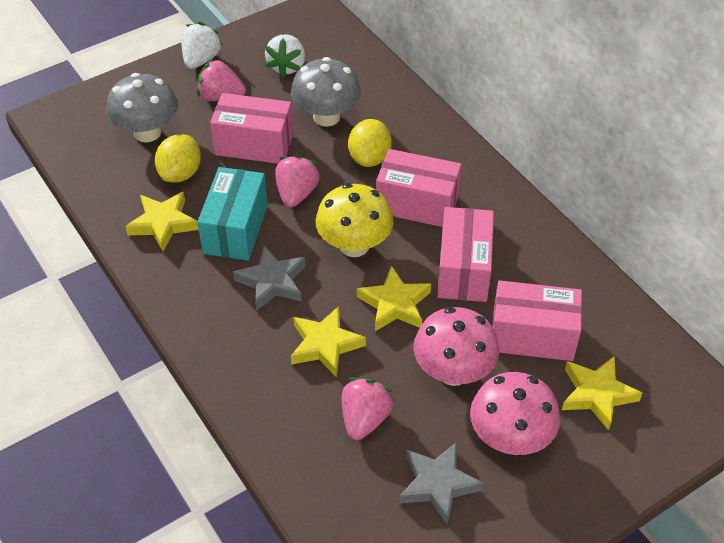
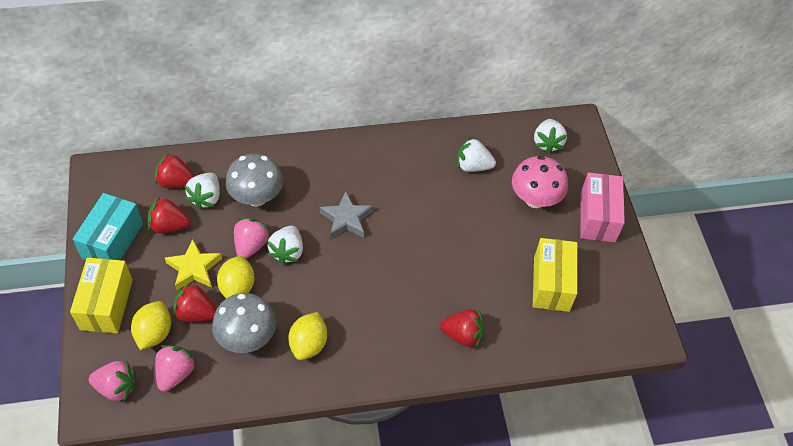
grey star: [233,246,306,311] [399,442,484,525] = 2 -> [320,191,373,239] = 1
pink box: [210,93,294,164] [376,149,462,227] [437,207,494,302] [492,280,582,361] = 4 -> [580,172,625,243] = 1
pink mushroom: [413,307,499,386] [470,372,560,455] = 2 -> [512,156,568,208] = 1
red strawberry: none = 0 -> [148,196,190,233] [155,152,195,188] [173,283,217,322] [440,309,484,347] = 4
white strawberry: [181,22,223,69] [265,34,305,77] = 2 -> [184,173,220,210] [267,226,303,265] [457,137,496,172] [534,119,567,154] = 4
yellow box: none = 0 -> [70,258,133,333] [533,238,578,312] = 2
yellow lemon: [155,134,201,183] [348,119,392,167] = 2 -> [131,301,171,350] [217,256,255,298] [288,312,327,360] = 3
yellow mushroom: [316,183,393,257] = 1 -> none = 0
yellow star: [125,192,199,251] [291,306,366,377] [357,265,431,331] [562,356,642,431] = 4 -> [165,239,222,290] = 1

